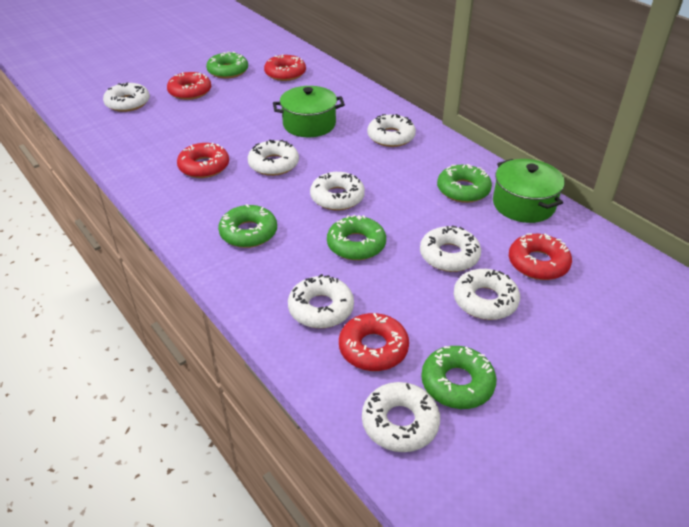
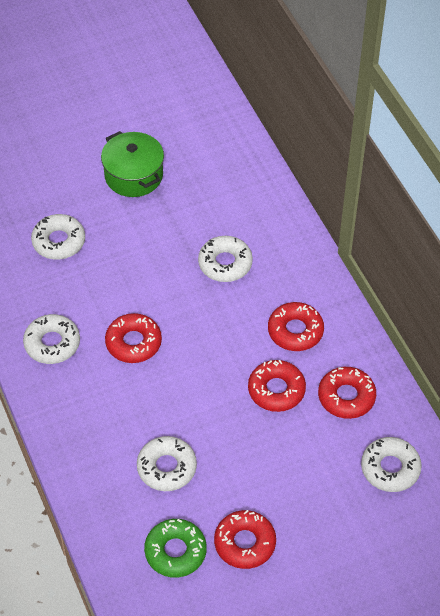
green donut: [206,52,248,79] [218,204,277,248] [327,215,386,260] [421,346,496,409] [437,164,492,203] = 5 -> [144,519,207,578] = 1
green pot: [273,86,345,137] [493,159,565,223] = 2 -> [101,131,164,197] = 1
white donut: [103,82,150,112] [248,140,299,176] [288,274,354,328] [310,172,365,211] [362,382,440,452] [367,114,416,147] [420,226,481,272] [454,269,520,320] = 8 -> [23,314,80,364] [31,214,85,260] [137,436,197,491] [198,236,253,282] [361,437,422,492] = 5

